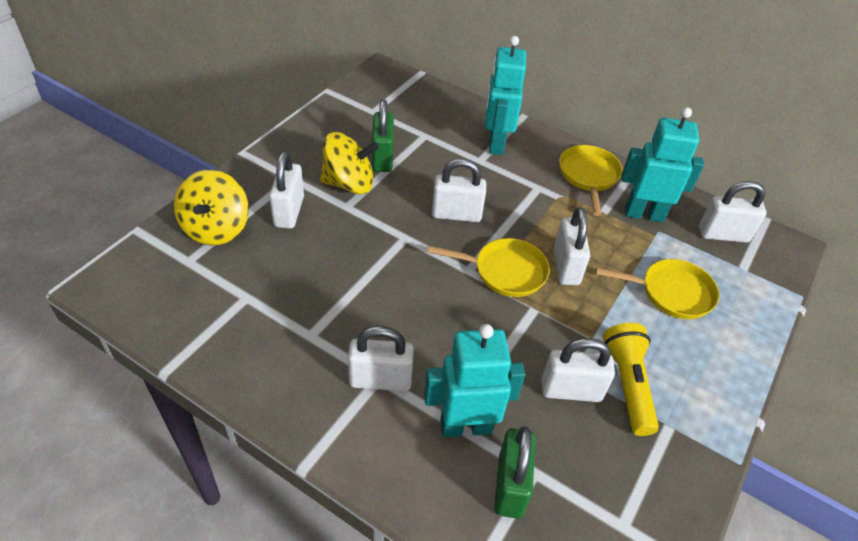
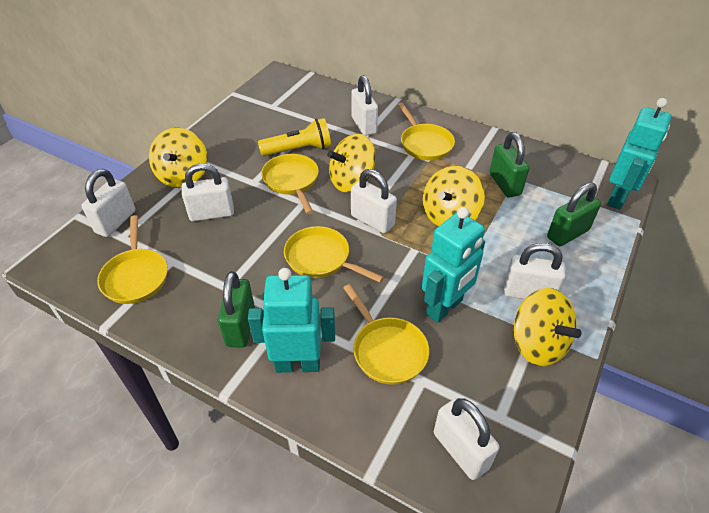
green padlock: [372,100,394,172] [494,426,536,519] = 2 -> [218,271,255,347] [489,132,529,198] [547,182,601,246] = 3
yellow pan: [428,238,550,297] [559,145,623,216] [595,259,719,319] = 3 -> [97,215,168,304] [261,154,319,214] [284,226,384,283] [343,284,429,385] [398,103,455,161] = 5
yellow spinning top: [174,170,249,245] [320,132,379,195] = 2 -> [149,128,208,188] [327,134,376,192] [423,166,485,227] [514,288,582,366] = 4

